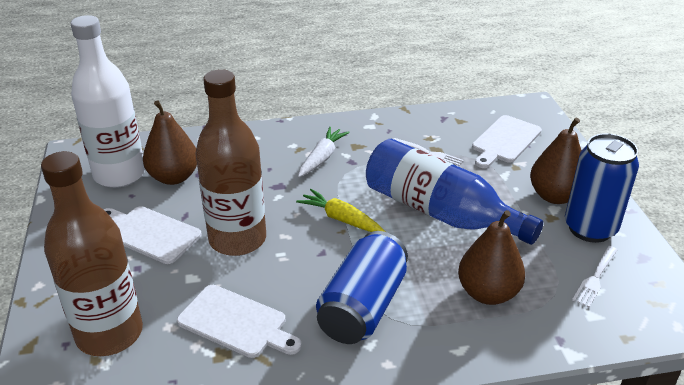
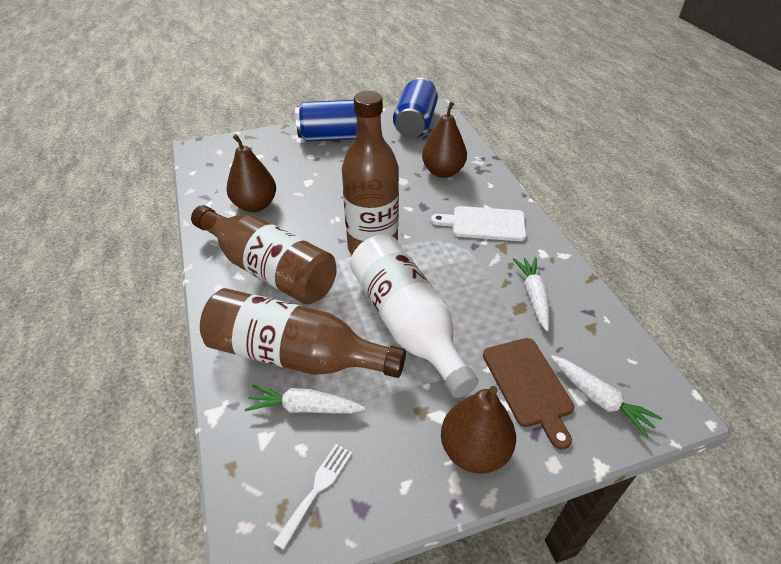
blue bottle: [366,139,543,245] = 1 -> none = 0
brown bottle: [41,151,143,356] [195,69,266,256] = 2 -> [191,205,337,305] [200,288,406,378] [342,91,399,255] = 3
brown cutting board: none = 0 -> [483,338,574,450] = 1
white carrot: [298,127,350,177] = 1 -> [245,385,365,413] [513,257,550,331] [551,355,662,438] = 3
white cutting board: [103,206,202,264] [177,285,301,358] [472,115,542,168] = 3 -> [431,206,526,241] = 1
white fork: [393,138,464,167] [572,246,617,307] = 2 -> [273,444,353,550] = 1
yellow carrot: [296,189,386,232] = 1 -> none = 0

